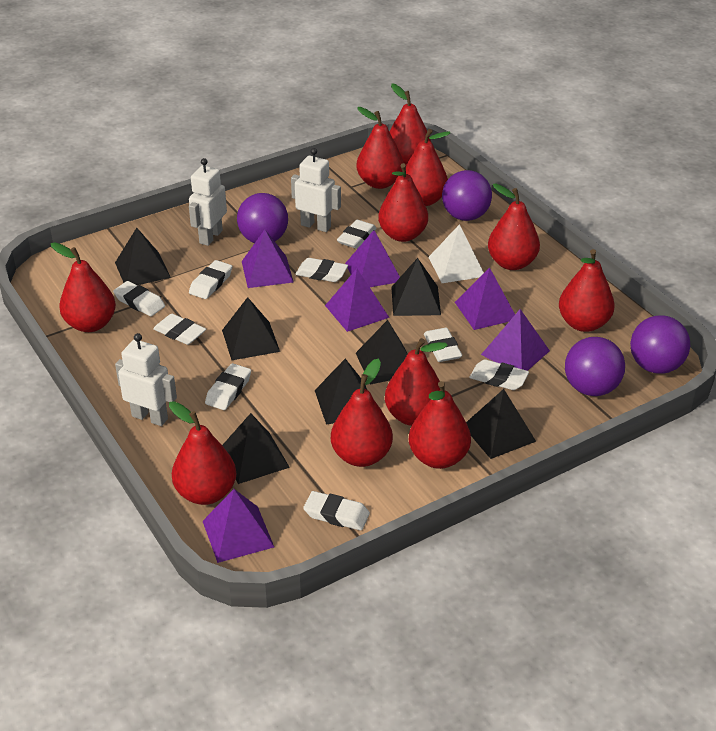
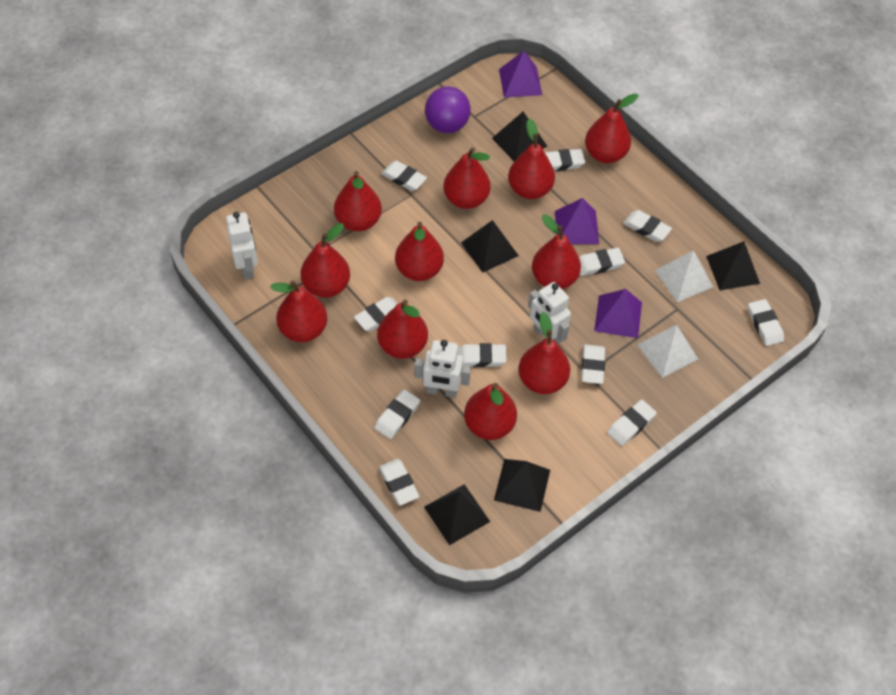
black pyramid: [115,228,171,285] [222,297,280,360] [222,413,290,484] [315,359,367,425] [356,320,408,385] [391,258,441,316] [466,389,536,459] = 7 -> [424,484,490,545] [461,220,519,273] [492,112,547,161] [494,459,550,512] [706,241,760,290] = 5
purple ball: [237,193,288,243] [442,170,492,221] [565,337,625,396] [630,315,690,374] = 4 -> [425,87,471,133] = 1
purple pyramid: [203,489,274,563] [242,229,293,288] [325,269,389,332] [345,230,400,287] [455,268,515,330] [481,309,550,371] = 6 -> [499,51,542,98] [555,198,599,244] [594,289,642,338] = 3
white eraser: [113,281,165,316] [153,314,206,345] [189,260,232,299] [205,363,251,410] [295,258,348,282] [303,491,370,530] [337,220,377,249] [424,328,462,362] [469,359,529,390] = 9 -> [354,297,398,331] [374,390,420,439] [379,459,420,505] [381,161,427,191] [457,343,507,367] [545,149,585,171] [579,248,625,276] [581,344,605,384] [607,400,657,446] [623,210,672,242] [748,299,784,346] = 11
white pyramid: [428,224,484,283] = 1 -> [637,325,698,378] [655,250,713,302] = 2

